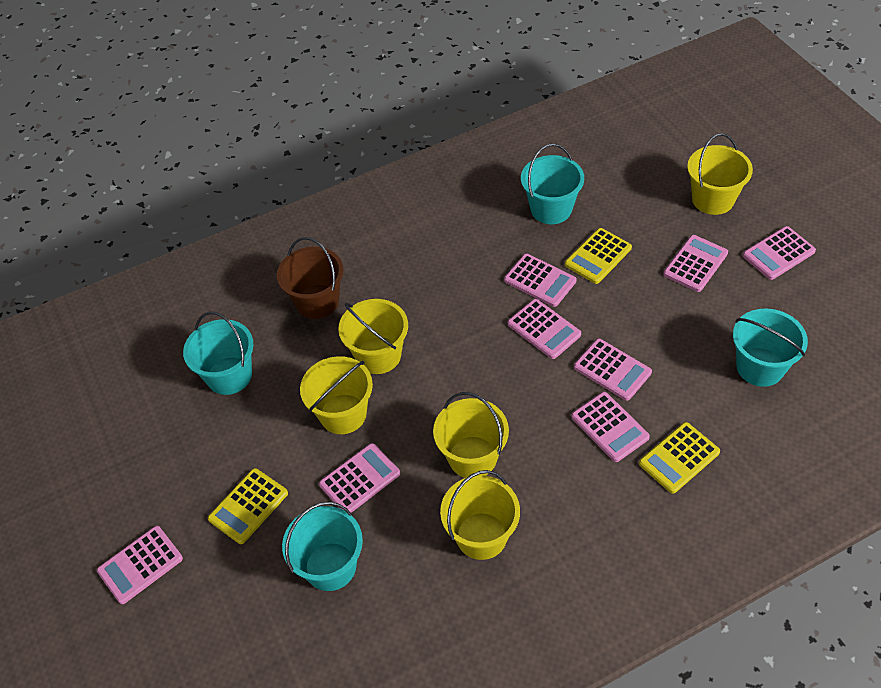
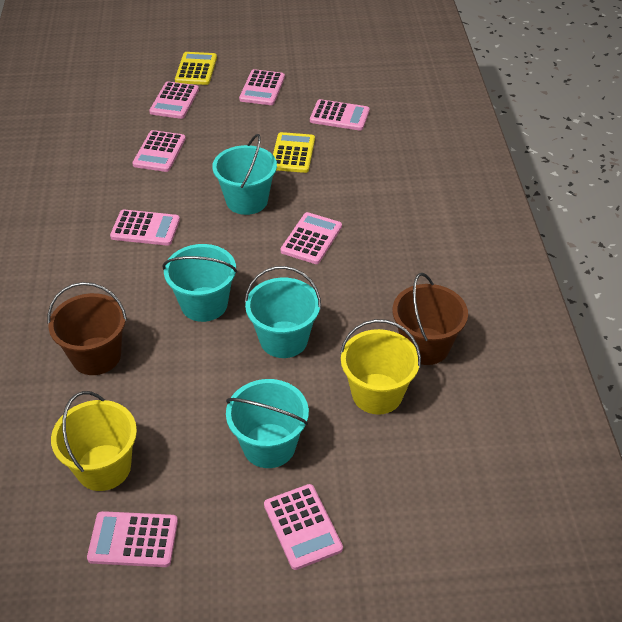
brown bucket: [277,237,343,319] = 1 -> [48,282,127,375] [392,273,468,365] = 2
yellow bucket: [300,356,373,434] [338,299,408,374] [433,392,509,478] [440,470,520,560] [687,133,753,215] = 5 -> [51,391,137,491] [340,319,421,415] = 2
yellow calculator: [208,468,288,544] [565,228,632,284] [639,422,720,494] = 3 -> [175,52,217,85] [273,132,315,173] = 2

